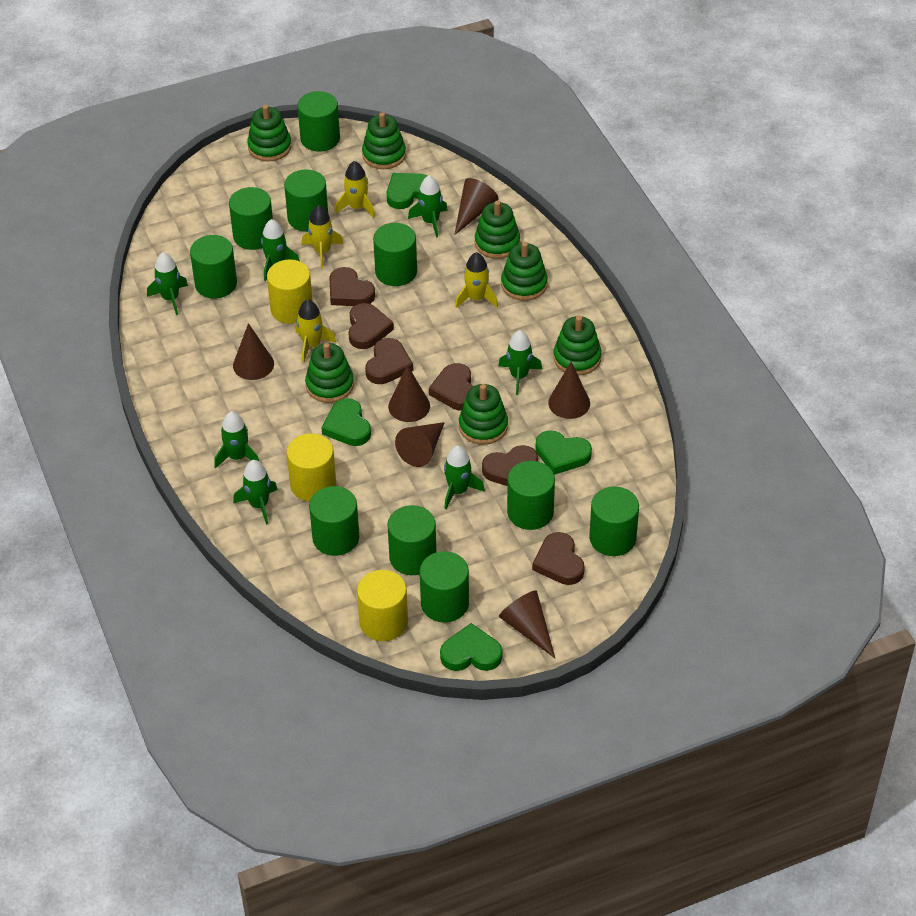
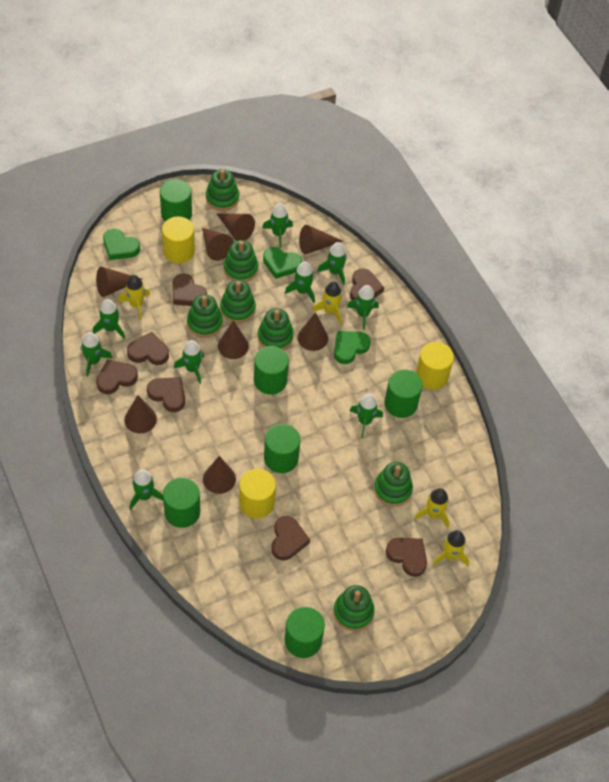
brown cone: [233,323,274,380] [388,365,430,422] [395,422,445,467] [454,178,498,235] [499,590,555,658] [548,362,590,419] = 6 -> [96,267,142,297] [124,395,157,433] [202,228,233,261] [203,456,236,494] [217,214,255,241] [218,320,249,359] [298,312,328,351] [299,225,343,254] = 8
brown heart: [330,267,375,306] [348,303,394,349] [365,338,414,384] [429,363,473,411] [482,445,538,486] [532,532,585,585] = 6 -> [96,359,138,394] [127,332,169,365] [147,377,185,412] [173,273,207,306] [271,516,310,560] [350,268,384,300] [386,538,427,577] = 7
green cylinder: [190,235,237,299] [229,187,273,250] [284,169,328,232] [298,91,340,152] [309,486,359,556] [373,223,417,286] [387,505,436,575] [420,551,469,623] [507,461,555,530] [589,486,639,556] = 10 -> [160,179,192,221] [163,478,200,528] [254,346,289,394] [264,424,300,473] [285,607,325,658] [384,369,423,418] = 6
green heart: [322,398,371,446] [387,173,428,209] [440,623,502,671] [536,430,592,475] = 4 -> [103,229,140,260] [263,247,302,279] [334,331,371,364] = 3
green rocket: [147,252,188,315] [214,411,259,469] [233,460,278,525] [261,219,300,281] [408,175,448,238] [444,446,485,509] [498,330,542,395] = 7 -> [81,332,113,377] [93,299,125,339] [130,469,163,510] [174,340,204,384] [262,203,293,248] [285,261,315,303] [317,242,347,285] [347,285,379,330] [350,394,383,438] = 9

